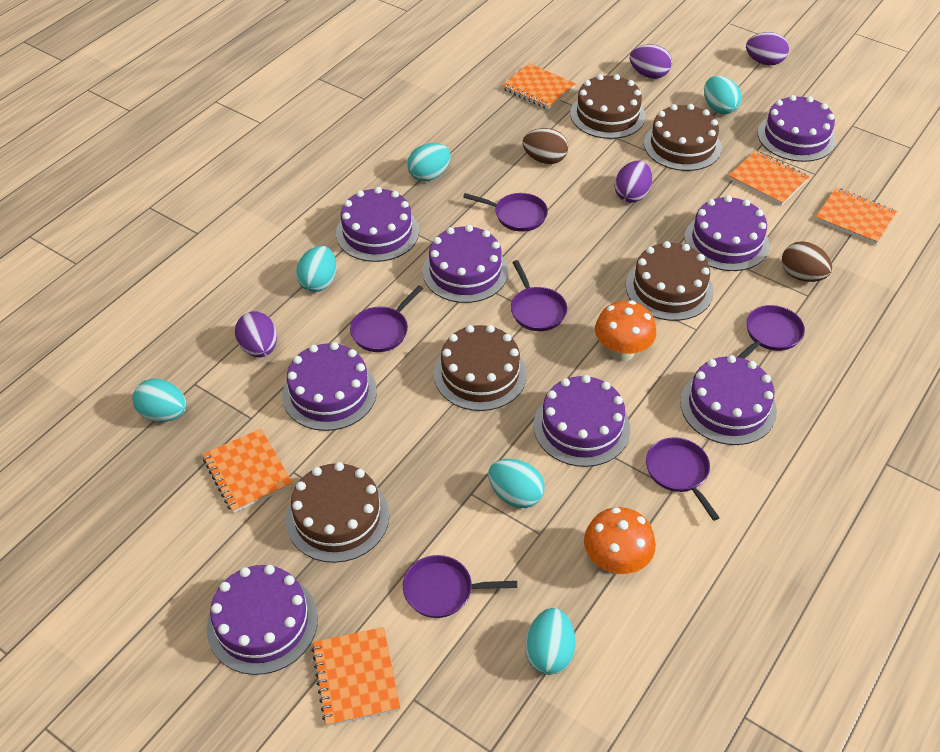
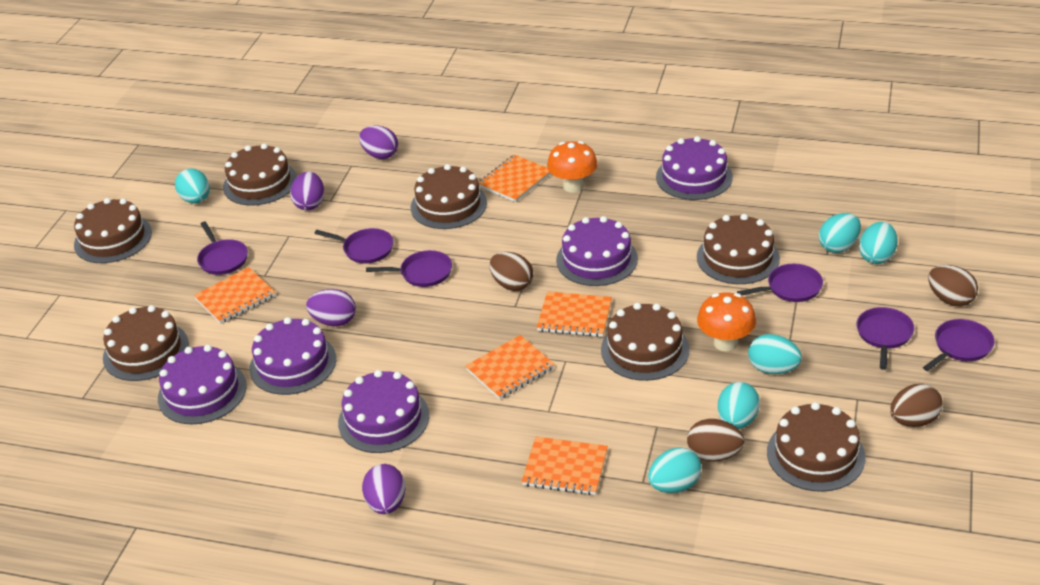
brown cake: [286,462,389,563] [434,325,527,411] [570,74,645,139] [626,241,714,321] [644,104,722,171] = 5 -> [74,198,152,263] [103,305,189,381] [223,143,297,206] [411,164,487,229] [601,303,689,381] [697,214,780,284] [767,402,866,492] = 7
brown egg: [522,128,568,164] [782,241,832,282] = 2 -> [489,252,533,291] [687,419,744,461] [890,384,942,427] [928,265,978,306] = 4
purple cake: [207,565,318,675] [282,342,377,431] [336,187,419,262] [423,225,508,303] [534,375,630,467] [680,355,777,445] [684,195,769,271] [758,95,836,162] = 8 -> [158,345,247,424] [250,317,336,395] [338,370,429,453] [556,216,638,286] [656,136,733,200] = 5

